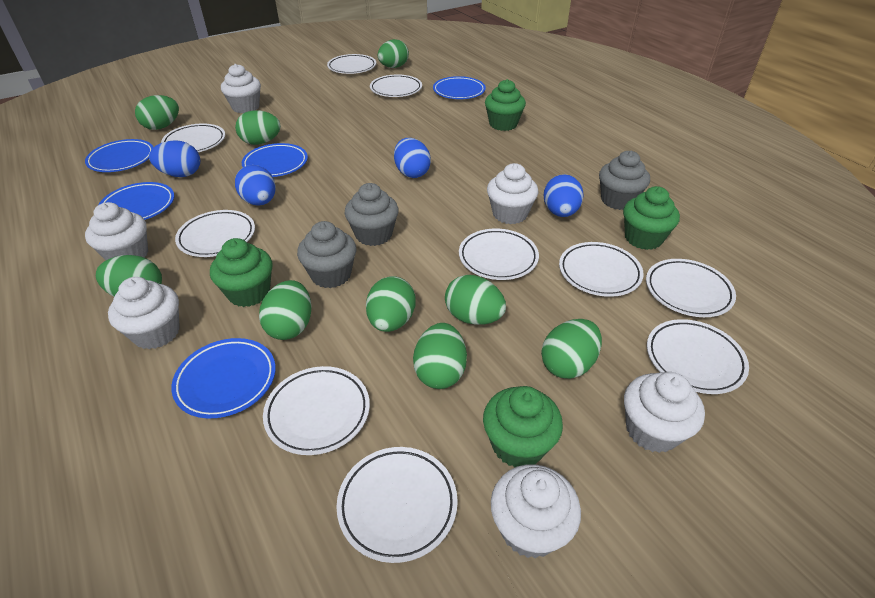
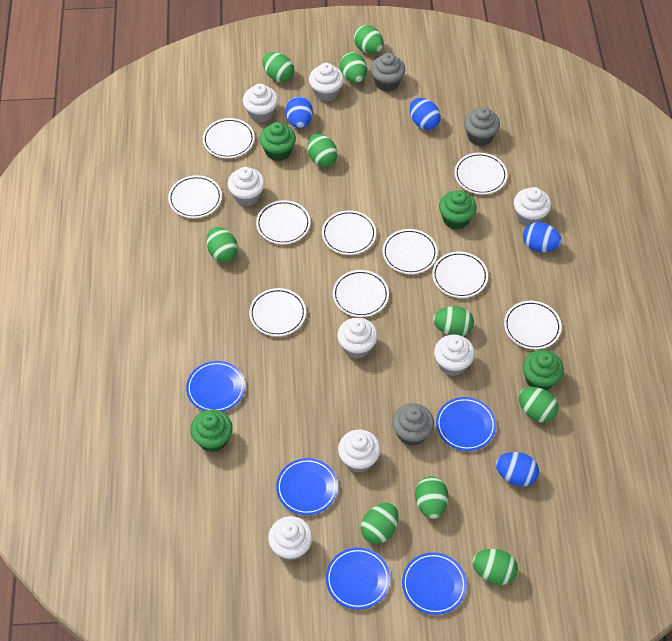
green egg: [96,255,162,297] [135,95,179,130] [235,110,281,145] [259,280,312,340] [366,276,416,332] [378,39,409,68] [413,323,467,389] [445,275,506,325] [541,319,602,379] = 9 -> [207,227,238,263] [262,52,294,82] [308,133,338,167] [340,52,367,83] [354,25,384,54] [361,503,399,544] [415,476,448,519] [433,306,474,336] [472,549,518,585] [519,387,559,423] = 10
white cupcake: [85,202,148,260] [108,277,180,349] [221,64,261,113] [487,163,538,224] [491,464,581,559] [624,372,705,453] = 6 -> [228,167,265,206] [243,84,278,123] [268,516,313,561] [309,63,344,102] [337,318,378,359] [338,430,381,473] [434,334,475,376] [514,187,551,226] = 8

